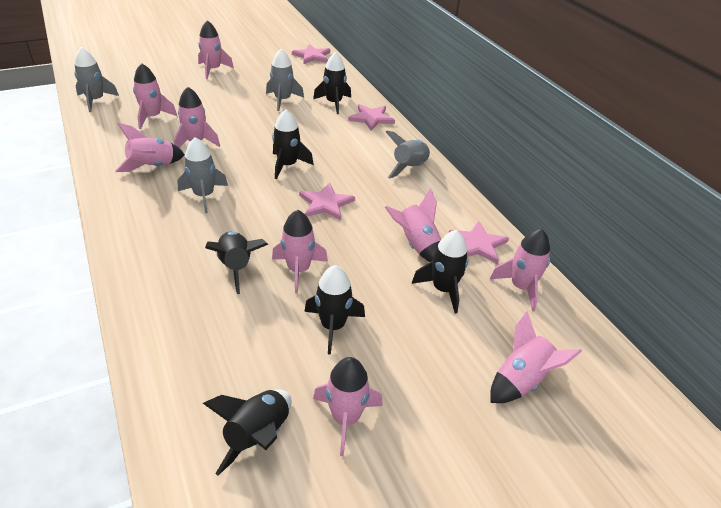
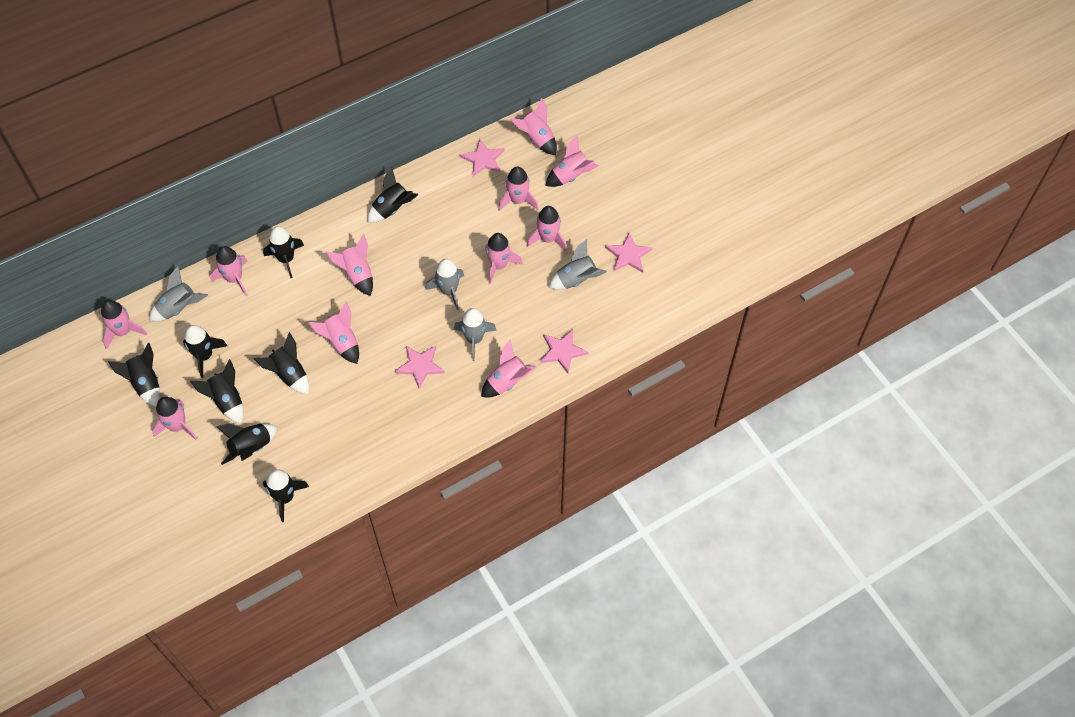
black rocket: [203,390,292,476] [205,231,268,294] [272,110,314,179] [304,265,365,355] [313,52,351,114] [411,230,469,314] = 6 -> [108,343,160,407] [183,325,227,378] [190,359,243,423] [217,423,277,465] [253,332,309,394] [263,226,304,278] [263,469,309,522] [367,168,419,222] = 8
pink rocket: [115,123,185,172] [133,63,177,129] [174,87,220,148] [198,20,234,79] [272,210,328,294] [313,357,383,456] [385,188,441,262] [490,228,550,311] [490,311,582,403] = 9 -> [101,300,147,349] [152,397,197,440] [210,246,248,296] [308,301,359,364] [326,234,373,296] [481,339,537,397] [485,233,523,284] [498,167,539,211] [510,98,557,155] [527,206,567,252] [546,136,599,187] = 11

